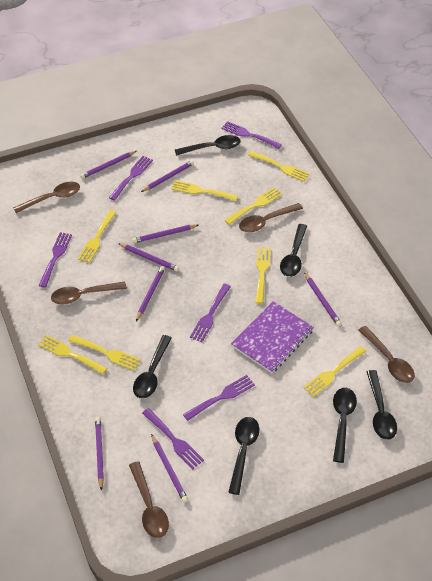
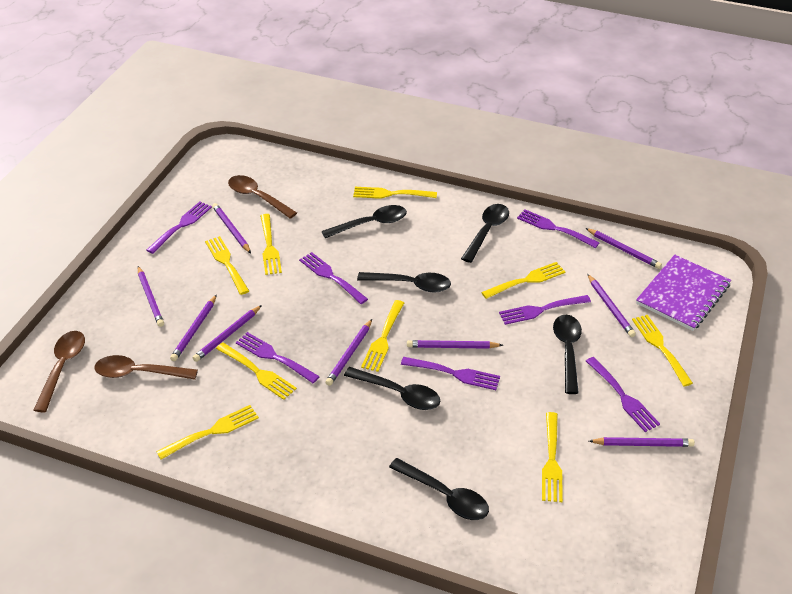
brown spoon: [13,182,80,213] [51,281,127,304] [129,461,169,538] [239,203,303,232] [359,326,415,383] = 5 -> [34,331,85,412] [94,355,198,380] [228,175,297,219] = 3
purple fork: [38,232,72,288] [109,156,153,201] [142,408,204,469] [183,375,255,421] [190,284,231,342] [221,121,282,149] = 6 -> [146,201,212,254] [236,332,320,383] [299,252,368,304] [401,357,500,390] [499,295,591,325] [517,210,600,248] [586,357,660,432] = 7
purple pencil: [80,151,137,179] [95,417,104,491] [118,243,179,272] [132,225,198,243] [136,266,165,322] [141,160,194,192] [151,434,188,503] [304,272,342,326] = 8 -> [138,266,164,327] [170,295,217,361] [192,305,262,362] [212,203,251,253] [325,319,372,386] [407,340,503,349] [586,228,662,269] [588,274,636,337] [589,437,695,447] = 9
yellow fork: [38,335,107,374] [68,335,141,371] [78,210,117,263] [171,180,238,201] [225,187,282,225] [248,151,310,182] [255,247,271,304] [303,346,367,397] = 8 -> [156,405,259,460] [205,236,249,295] [216,342,297,400] [260,214,282,275] [353,187,437,199] [361,300,404,372] [481,262,565,299] [542,412,563,502] [632,315,693,386] = 9

